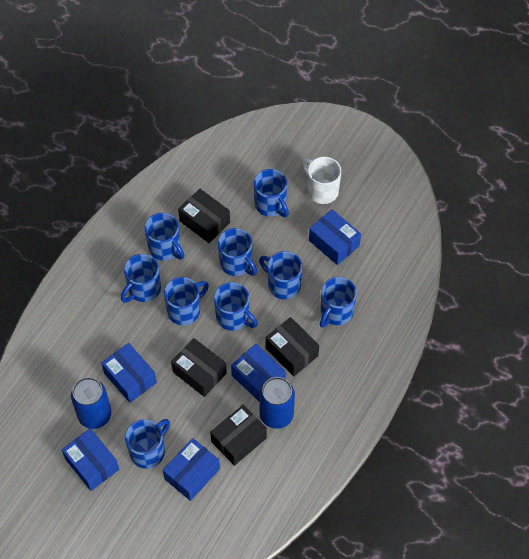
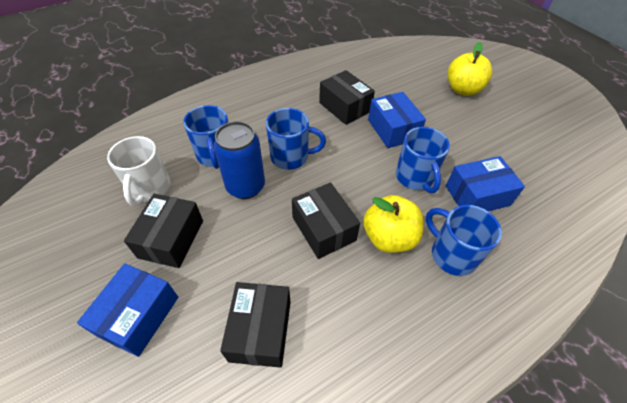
blue box: [62,428,119,491] [101,343,157,403] [163,438,220,501] [231,344,286,401] [309,209,361,265] = 5 -> [77,264,178,357] [368,92,426,148] [446,156,525,211] = 3
blue can: [71,377,111,429] [259,377,295,429] = 2 -> [214,121,265,199] = 1
blue mug: [121,254,161,303] [125,419,170,469] [144,213,184,261] [164,277,209,325] [214,282,258,331] [218,228,257,276] [254,169,289,217] [259,251,303,299] [320,277,357,328] = 9 -> [183,105,229,169] [266,108,326,170] [396,127,450,193] [426,205,502,276] = 4
yellow apple: none = 0 -> [363,195,424,253] [448,42,492,96] = 2

